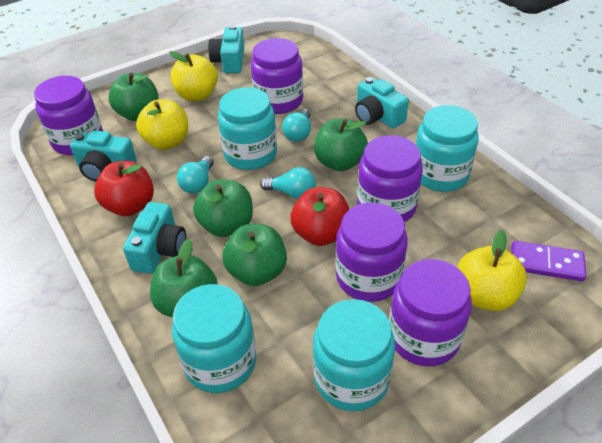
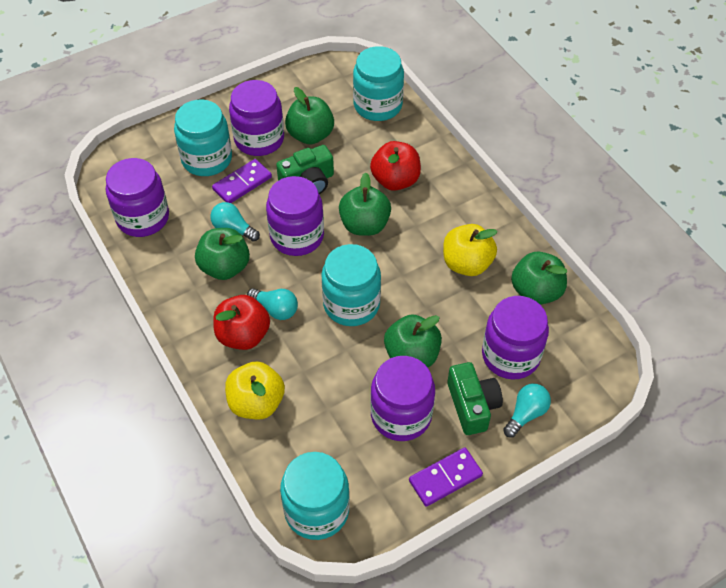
green camera: none = 0 -> [276,145,334,194] [447,362,503,435] = 2
purple domino: [511,241,586,281] = 1 -> [212,159,272,203] [409,447,483,507] = 2
turquoise camera: [70,130,137,181] [123,202,186,274] [208,25,245,73] [355,77,409,129] = 4 -> none = 0
yellow apple: [136,99,188,150] [169,51,218,101] [457,230,527,311] = 3 -> [225,361,285,419] [443,224,498,276] = 2

